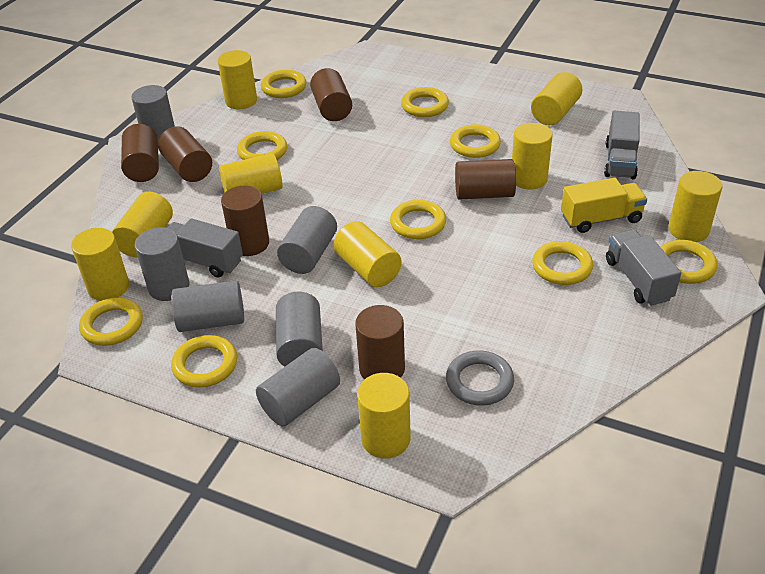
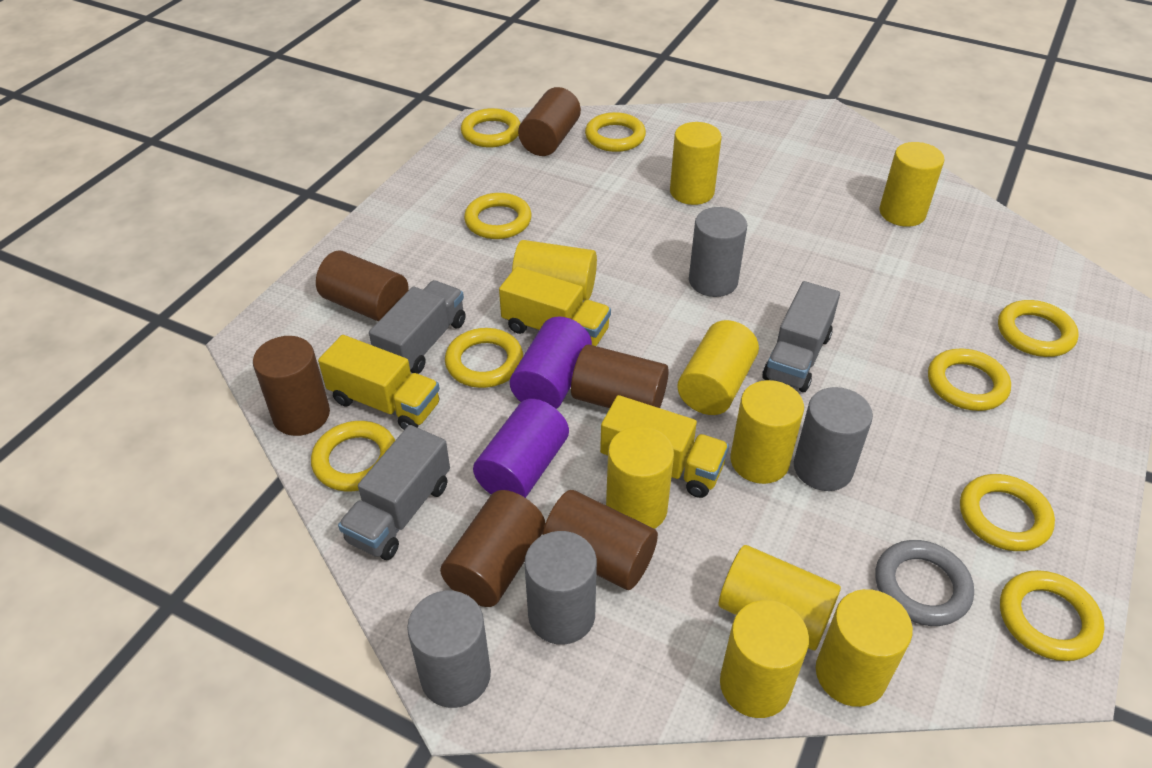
grey cylinder: [132,85,175,141] [135,227,189,301] [171,280,244,332] [256,348,340,426] [276,291,323,366] [277,206,337,274] = 6 -> [407,590,491,708] [524,531,597,645] [689,207,747,297] [794,387,873,491] = 4
purple cylinder: none = 0 -> [473,399,569,498] [510,316,592,409] = 2
yellow truck: [561,178,647,233] = 1 -> [318,335,440,430] [499,266,611,346] [600,395,729,498] = 3

